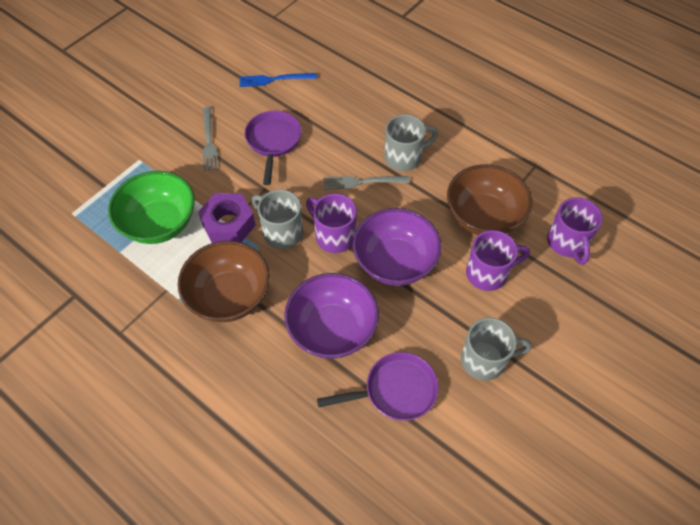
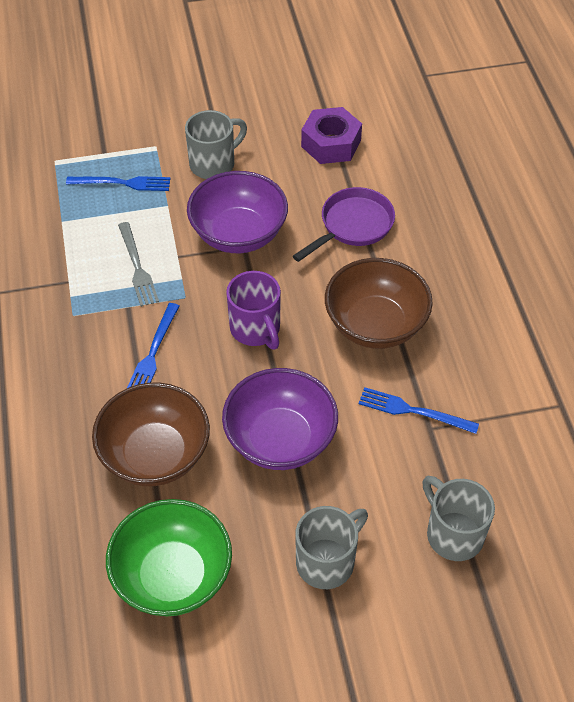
blue fork: [240,73,317,87] = 1 -> [66,176,171,191] [127,303,179,388] [359,387,479,434] = 3
grey fork: [202,107,218,172] [324,176,410,190] = 2 -> [118,222,159,307] = 1
purple mug: [306,193,357,253] [466,230,530,291] [547,198,602,265] = 3 -> [226,271,281,349] = 1
purple pan: [245,111,302,185] [317,352,439,421] = 2 -> [293,187,395,262] = 1

